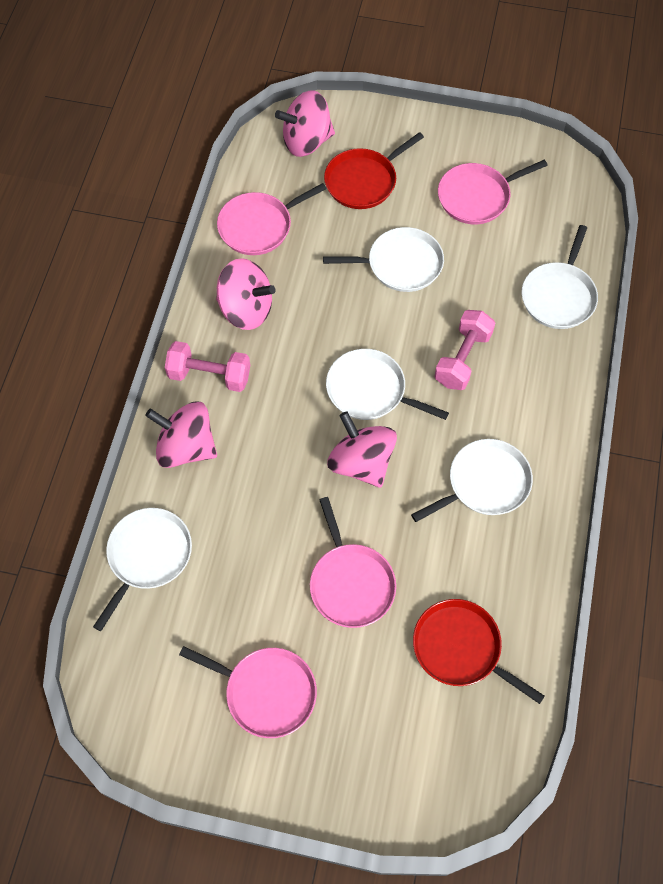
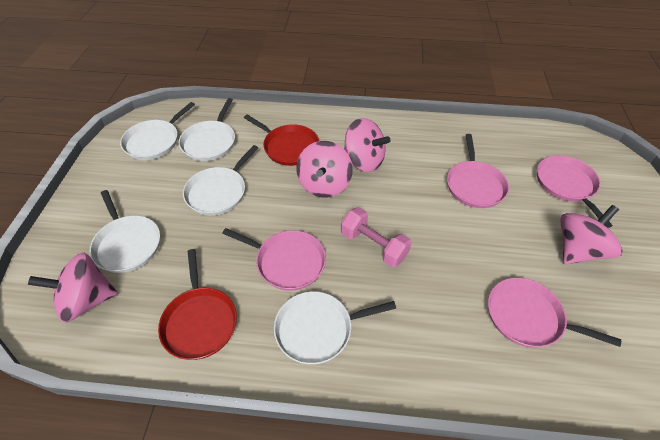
pink dumbbell: [165,341,250,392] [434,310,495,390] = 2 -> [341,207,412,267] = 1

